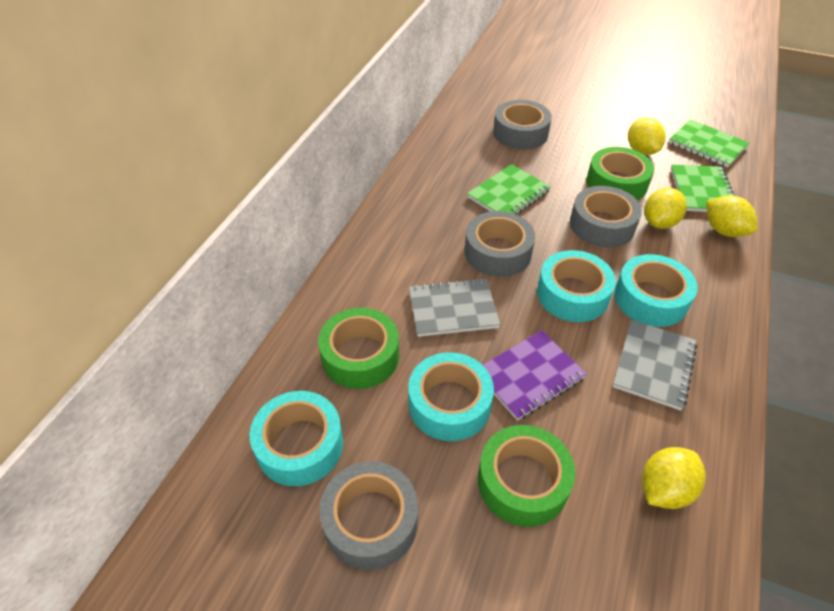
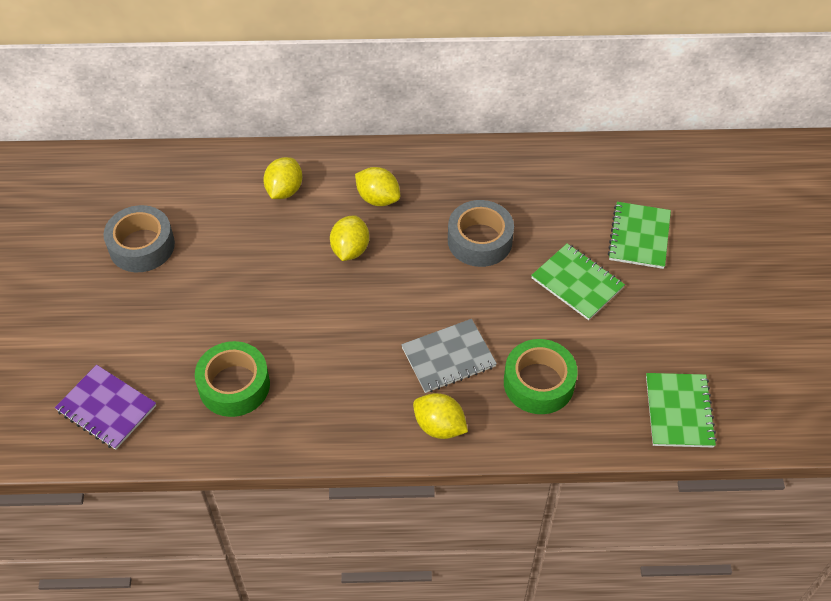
green tape: [318,308,399,389] [478,425,575,527] [586,147,654,201] = 3 -> [195,341,270,417] [504,339,578,414] = 2
grey notebook: [409,278,500,337] [613,320,697,411] = 2 -> [401,319,497,393] = 1
grey tape: [320,461,418,570] [465,211,535,277] [493,100,552,150] [570,186,642,248] = 4 -> [103,205,175,272] [448,200,514,267] = 2
turquoise tape: [250,391,343,486] [408,352,494,441] [537,250,616,322] [614,254,698,327] = 4 -> none = 0

